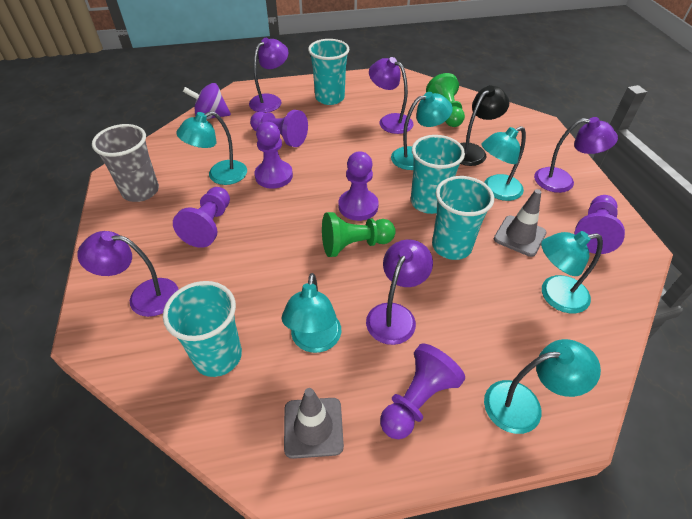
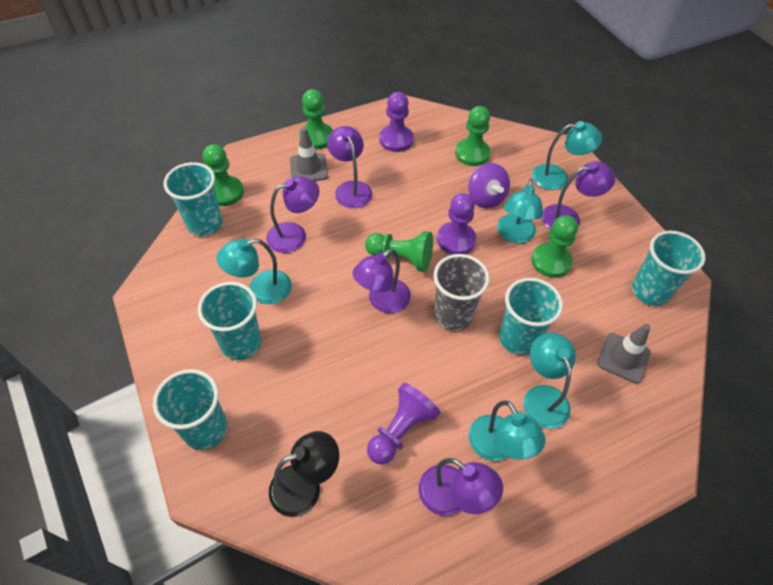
green pawn: [322,212,396,257] [426,73,465,127] = 2 -> [202,144,244,206] [299,89,333,150] [365,231,433,272] [455,106,491,166] [531,215,578,278] = 5
purple pawn: [173,187,230,248] [250,110,308,147] [254,122,293,189] [339,151,379,221] [380,343,465,439] [574,195,625,254] = 6 -> [367,383,440,465] [379,92,414,152] [437,193,476,255] = 3
turquoise cup: [163,281,242,377] [308,39,349,105] [411,135,465,214] [432,176,494,260] = 4 -> [153,369,228,450] [164,162,222,236] [198,282,262,360] [499,278,563,355] [632,231,706,306] = 5
turquoise lamp: [176,111,247,185] [282,273,341,353] [391,92,453,170] [481,126,526,201] [484,339,601,434] [541,231,603,313] = 6 -> [216,239,292,304] [469,400,545,461] [497,178,543,244] [523,332,576,429] [532,121,603,190] = 5

